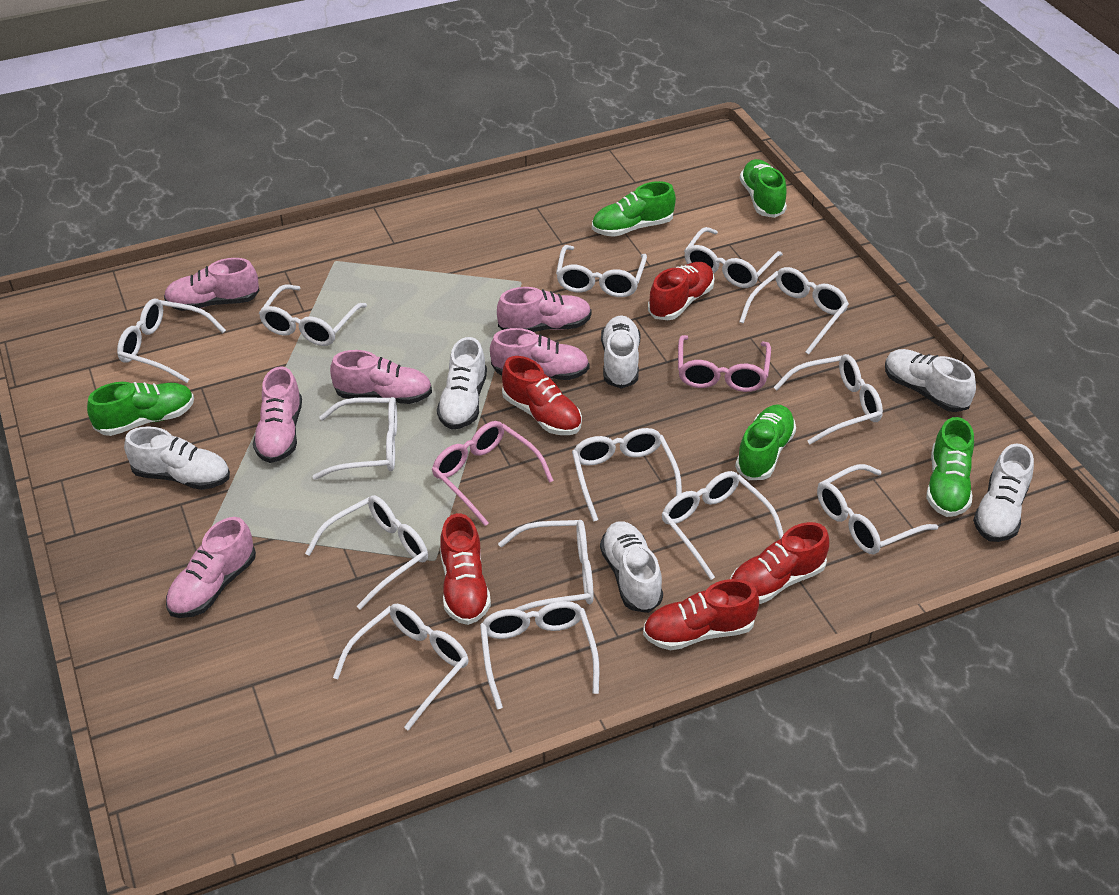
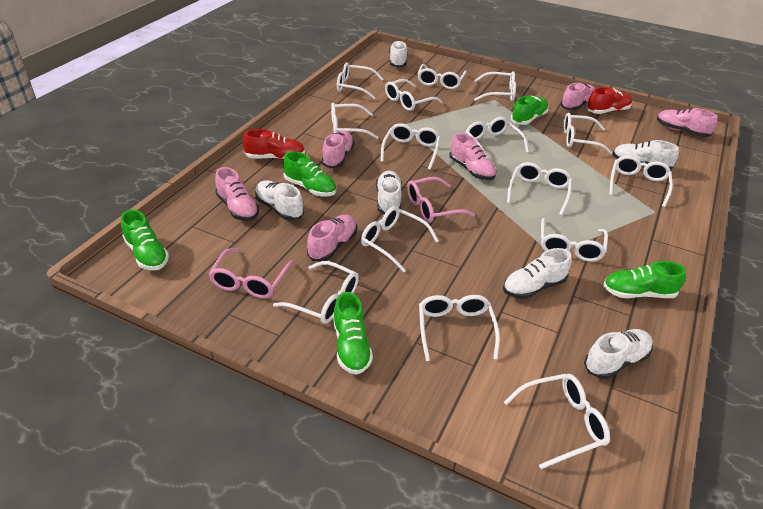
red shoe: [440,513,491,625] [502,356,582,435] [643,579,759,650] [648,262,715,320] [730,522,829,604] = 5 -> [243,129,305,160] [587,87,632,114] = 2
white glasses: [117,299,226,383] [259,284,367,346] [305,495,428,610] [313,397,397,480] [333,604,469,731] [480,601,599,710] [498,520,593,611] [556,245,647,297] [572,428,682,522] [662,471,784,580] [684,227,783,288] [739,267,849,355] [773,354,883,444] [817,464,938,554] = 14 -> [273,261,359,324] [331,103,378,139] [337,62,383,99] [361,206,439,272] [381,123,440,170] [385,79,443,111] [417,64,467,89] [419,295,500,361] [466,117,529,158] [474,71,516,101] [504,374,610,469] [507,162,572,216] [541,218,608,262] [564,113,613,154] [609,155,673,207] = 15

